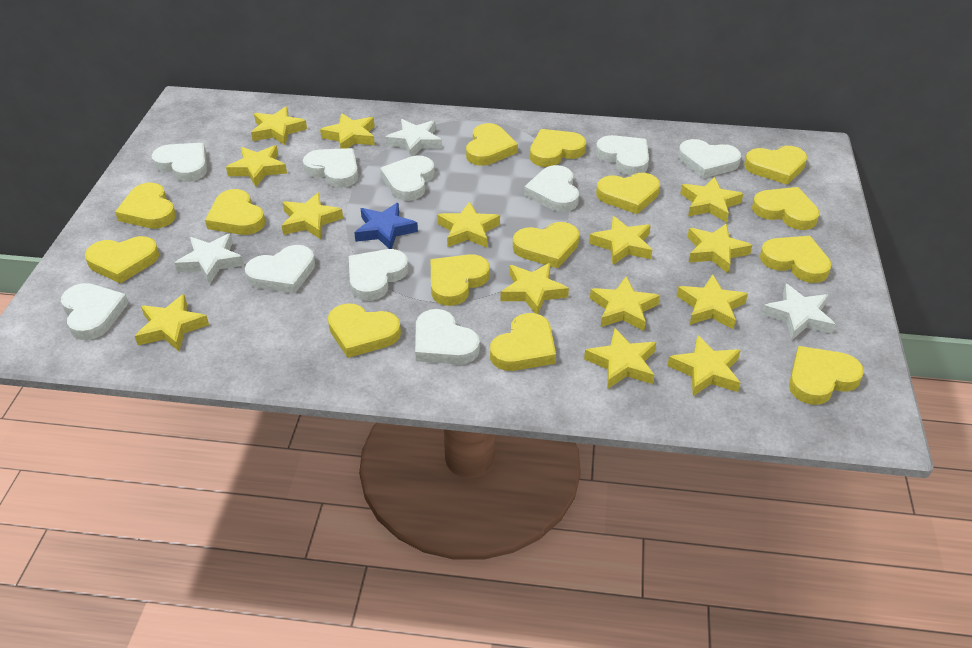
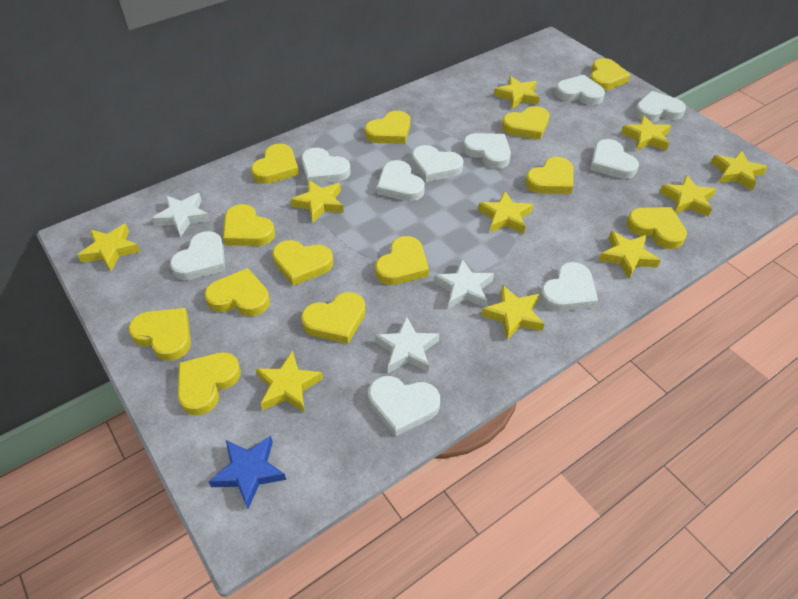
yellow heart: [85,236,159,284] [115,183,176,229] [205,189,265,235] [328,303,401,358] [431,254,490,306] [466,123,518,165] [490,313,556,371] [513,222,579,268] [530,129,586,167] [596,173,660,214] [744,146,807,185] [752,187,820,230] [760,236,832,283] [789,346,864,405] = 14 -> [128,308,191,361] [178,352,241,415] [204,268,270,316] [223,204,275,246] [251,144,299,184] [272,240,333,286] [301,292,366,344] [365,111,410,144] [375,236,429,285] [502,106,549,140] [525,157,573,194] [590,58,630,91] [626,207,687,249] = 13
yellow star: [135,294,209,351] [226,145,287,187] [251,107,307,145] [282,192,343,239] [320,113,375,149] [437,201,500,248] [500,263,569,314] [584,328,656,388] [589,216,652,265] [590,277,660,331] [667,335,741,396] [677,274,748,329] [680,177,743,222] [687,223,752,273] = 14 -> [77,224,140,271] [256,351,323,413] [291,180,344,222] [478,191,533,234] [481,285,544,340] [494,76,540,109] [599,231,661,279] [621,115,671,151] [659,175,716,217] [711,151,768,190] = 10

